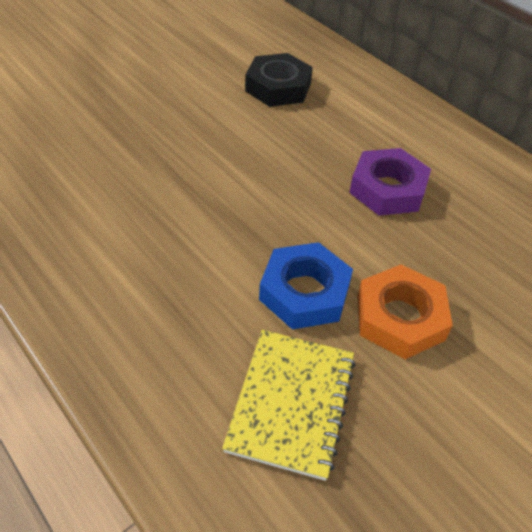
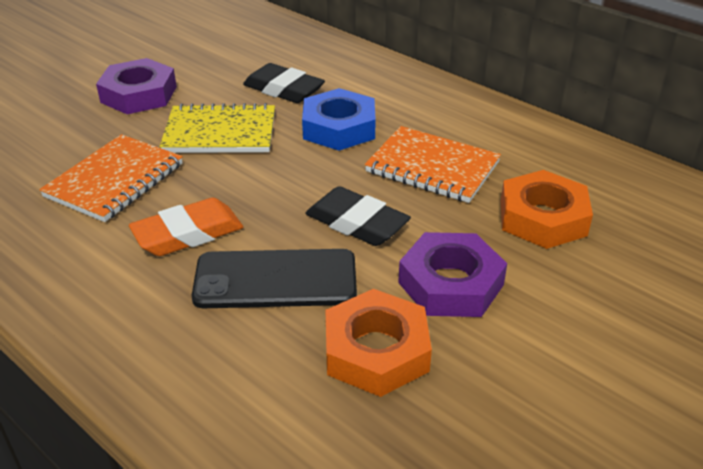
black eraser: none = 0 -> [243,63,325,103] [306,186,411,246] = 2
black nut: [245,53,313,107] = 1 -> none = 0
black phone: none = 0 -> [192,249,357,308] = 1
orange eraser: none = 0 -> [129,198,243,256] = 1
orange notebook: none = 0 -> [39,134,183,222] [365,126,501,203] = 2
orange nut: [357,264,453,359] = 1 -> [325,289,432,397] [501,170,593,249] = 2
purple nut: [349,148,431,216] = 1 -> [96,58,177,114] [398,232,507,317] = 2

